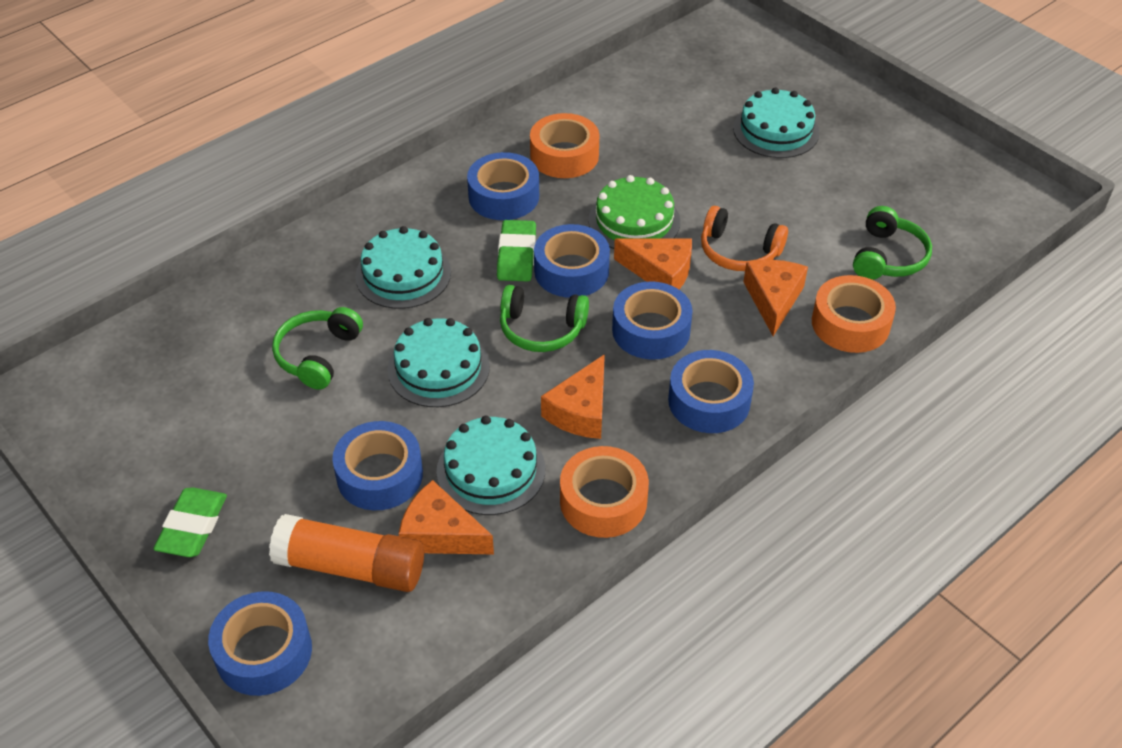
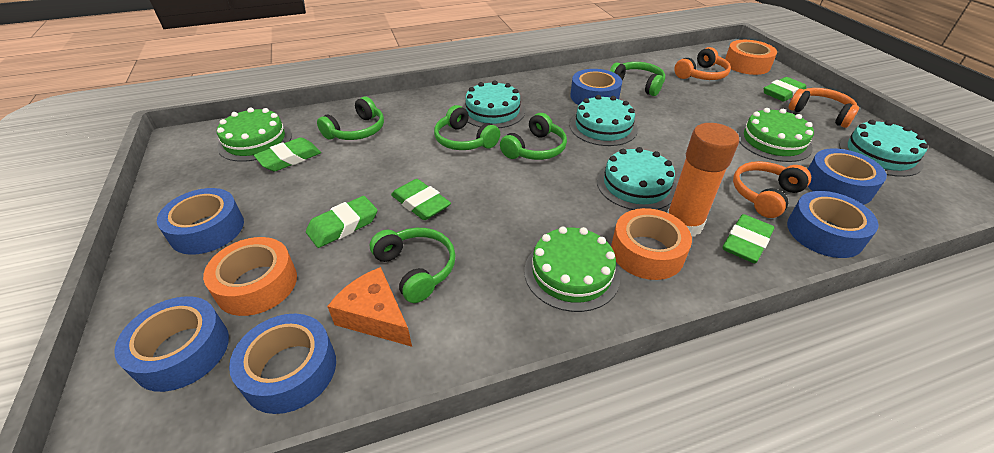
green cake: [588,175,680,249] = 1 -> [217,108,292,162] [524,226,620,312] [737,108,814,162] = 3
green eraser: [153,488,227,557] [497,220,536,281] = 2 -> [254,137,321,171] [306,196,377,248] [391,179,451,220] [723,214,774,263] [764,77,806,102] = 5
green headphones: [272,307,363,390] [500,285,589,352] [853,206,932,280] = 3 -> [317,97,384,140] [370,228,456,303] [434,105,500,150] [500,113,567,160] [610,62,665,96] = 5
orange cheese: [399,480,494,555] [541,354,605,439] [614,238,692,289] [743,260,808,336] = 4 -> [327,267,412,347] = 1
orange headphones: [701,206,788,271] = 1 -> [674,47,731,80] [733,161,811,218] [788,88,859,128] = 3

